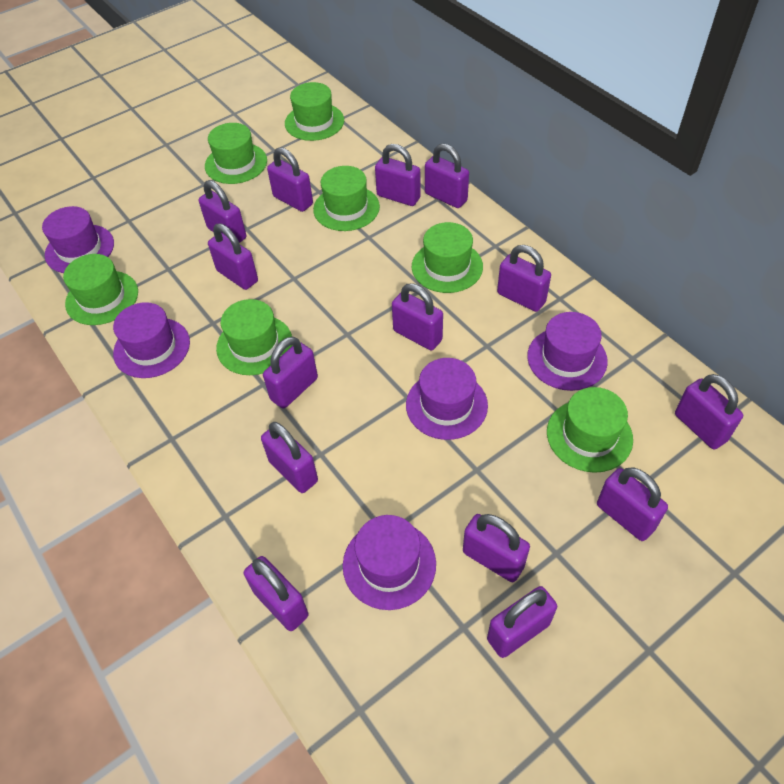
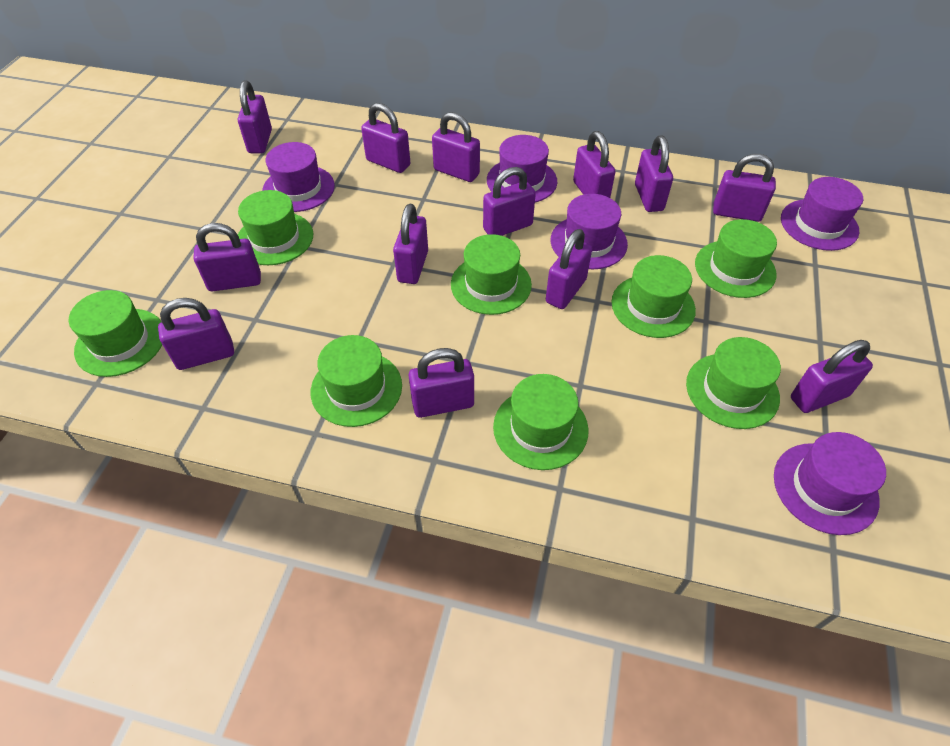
green hat: [63,254,138,325] [205,123,267,184] [216,299,292,375] [285,82,344,141] [313,166,380,231] [412,222,483,293] [547,387,633,473] = 7 -> [69,290,162,377] [238,190,313,265] [311,335,402,427] [451,234,532,315] [493,374,589,470] [611,255,696,338] [686,337,781,429] [695,219,777,298] = 8
purple padlock: [199,180,246,243] [208,223,258,290] [244,556,309,631] [261,422,318,493] [263,337,318,409] [267,147,313,212] [375,144,421,206] [392,283,443,350] [425,144,469,208] [463,514,530,582] [487,586,557,658] [497,245,551,312] [597,467,668,541] [675,374,743,450] = 14 -> [158,298,234,370] [193,223,261,291] [238,80,272,153] [361,103,410,173] [393,204,428,284] [408,348,474,418] [432,112,480,182] [483,167,536,236] [546,229,592,309] [573,131,616,198] [635,136,673,212] [713,154,776,222] [791,340,873,413] = 13

